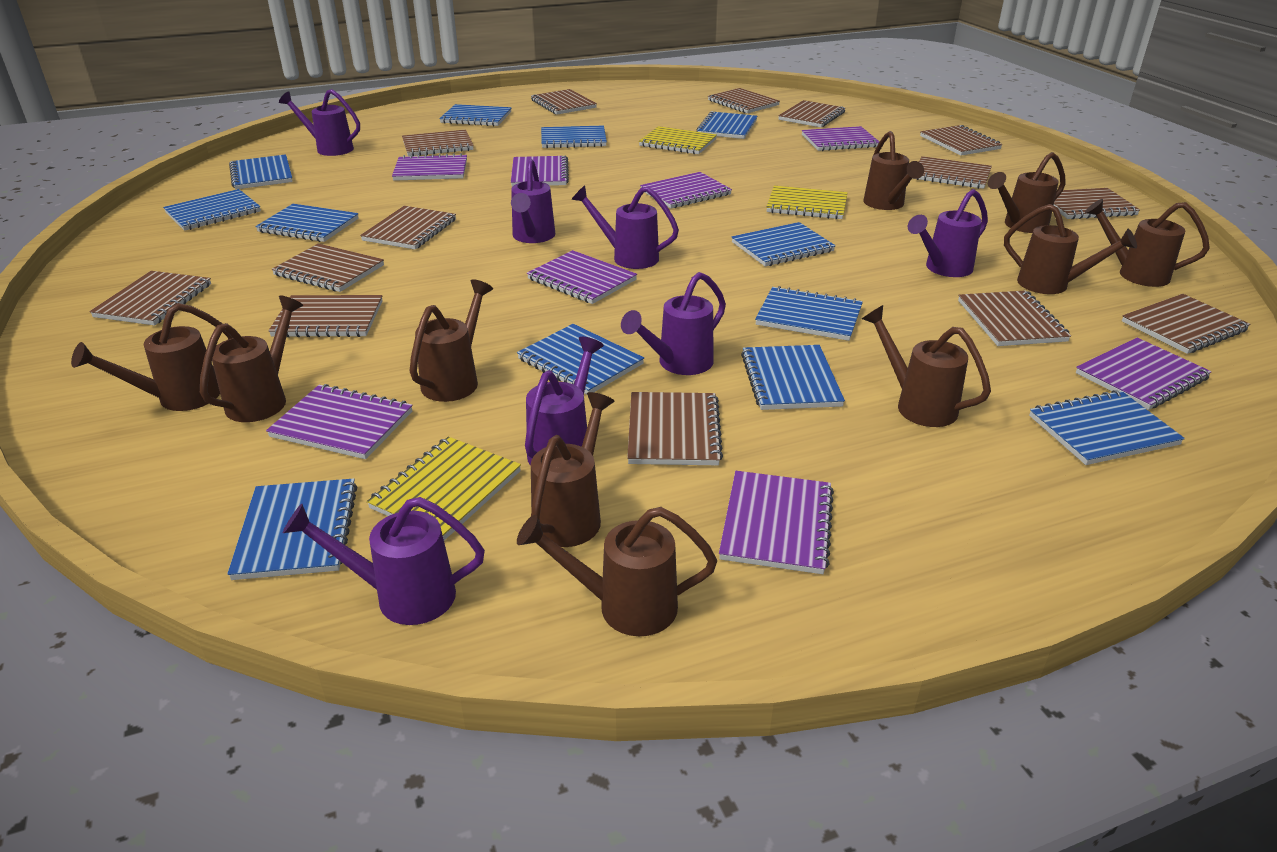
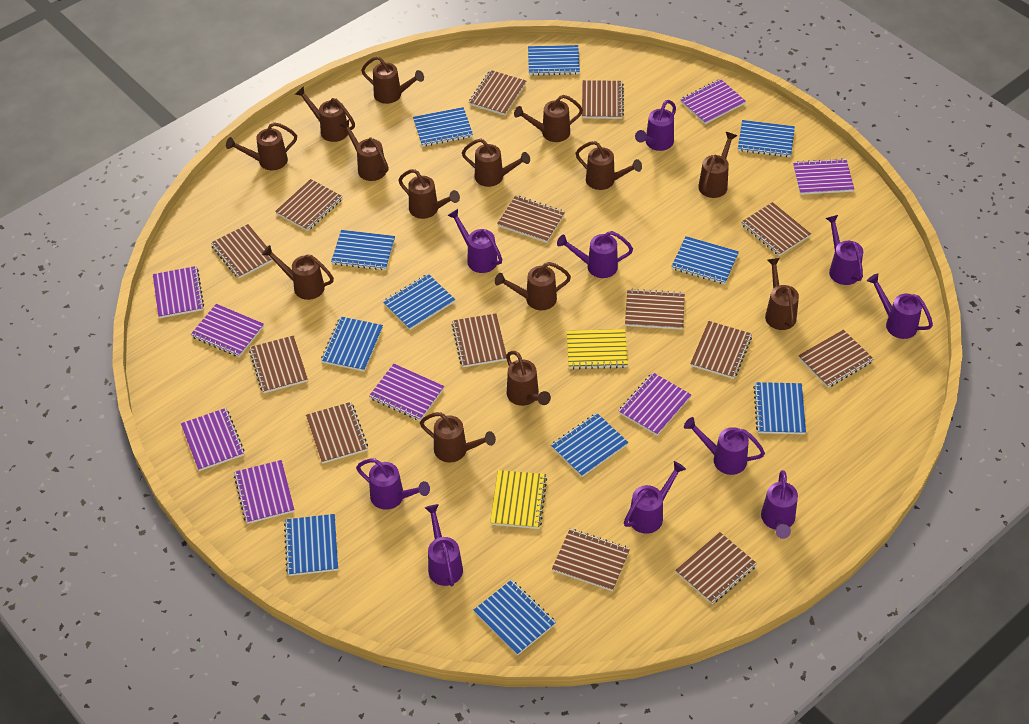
blue notebook: [163,189,261,231] [227,478,357,580] [229,154,293,189] [255,204,359,242] [439,104,512,126] [517,324,644,394] [541,125,607,148] [697,111,757,139] [732,222,836,266] [741,345,845,410] [755,286,863,341] [1029,390,1185,465] = 12 -> [284,514,338,576] [321,316,383,372] [331,230,395,271] [383,274,455,330] [413,107,473,147] [473,580,556,655] [528,45,580,76] [551,413,629,477] [671,236,739,284] [738,120,795,157] [753,382,806,434] = 11
brown watering can: [71,303,232,411] [200,295,303,422] [410,279,493,402] [517,507,717,636] [531,392,614,547] [862,305,991,427] [863,131,924,210] [988,152,1066,233] [1004,204,1137,294] [1085,199,1210,287] = 10 -> [226,122,297,170] [262,245,334,300] [295,86,355,142] [339,120,389,181] [361,56,424,104] [398,169,460,219] [420,412,496,462] [462,138,530,187] [495,262,571,310] [506,351,551,406] [514,95,583,142] [576,141,642,190] [698,132,737,198] [765,258,799,330] = 14
purple watering can: [279,89,360,156] [283,497,485,625] [511,159,555,243] [525,337,604,466] [571,185,679,269] [621,272,726,375] [908,189,988,277] = 7 -> [356,459,430,510] [425,504,463,586] [447,209,502,273] [557,231,633,278] [624,461,686,534] [635,100,676,151] [684,417,765,475] [761,470,798,539] [826,215,863,285] [867,273,933,339] = 10
yellow notebook: [367,437,521,540] [639,126,717,154] [766,186,848,219] = 3 -> [490,470,547,529] [567,329,628,370] = 2

